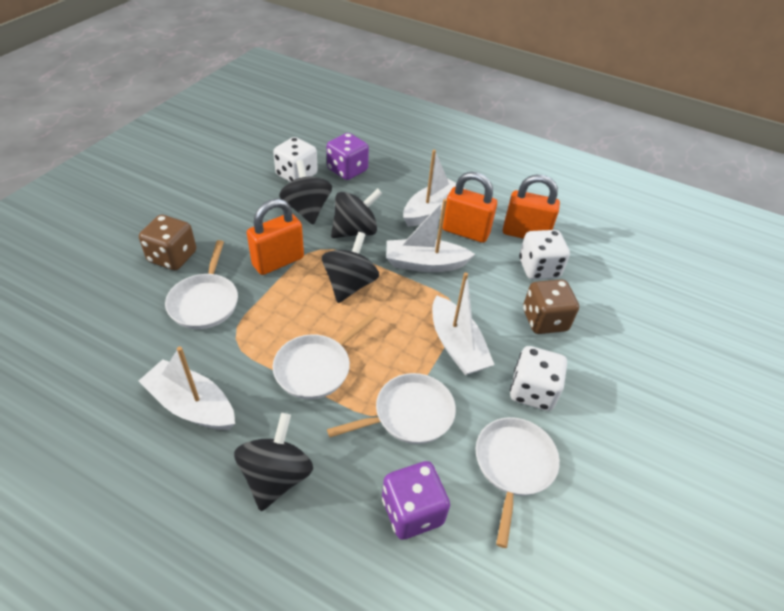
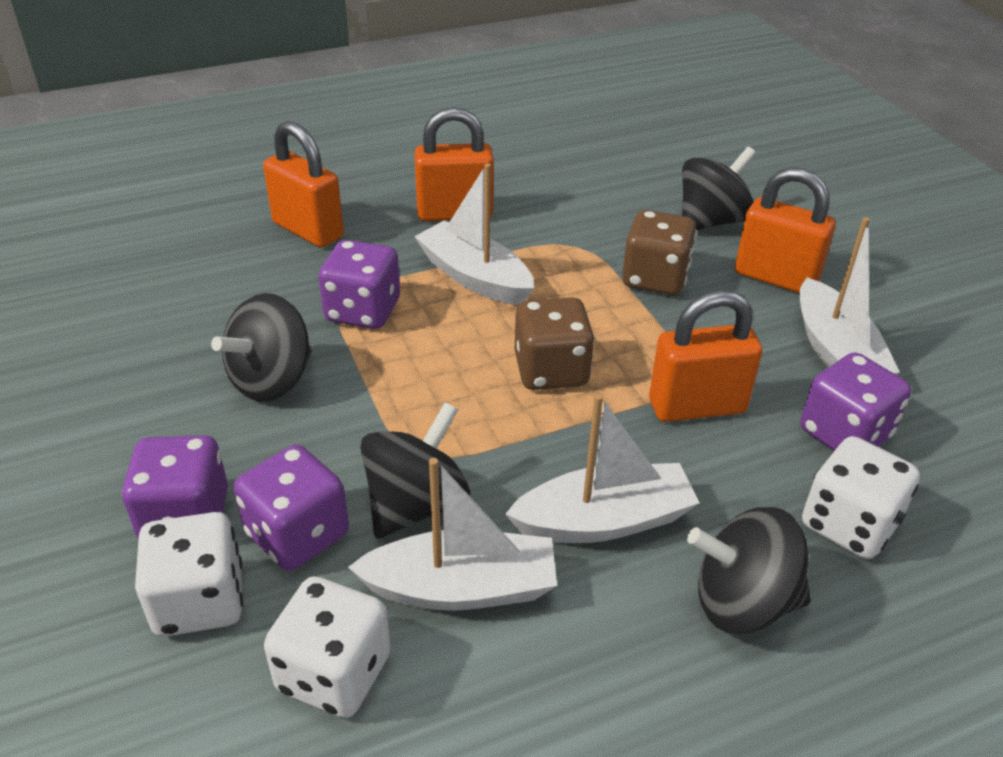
orange padlock: [247,199,304,275] [443,172,497,243] [503,175,560,239] = 3 -> [263,121,344,248] [414,107,494,221] [649,290,762,422] [735,167,836,293] = 4
purple dice: [327,133,369,180] [382,461,450,540] = 2 -> [122,435,228,539] [234,445,349,571] [319,240,400,329] [801,352,911,451] = 4
white pan: [165,240,238,329] [272,313,376,399] [327,373,456,444] [476,417,560,548] = 4 -> none = 0

